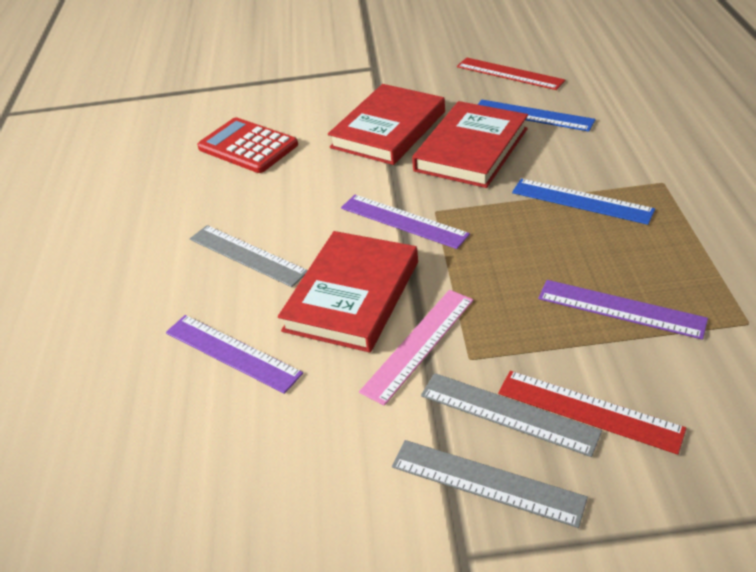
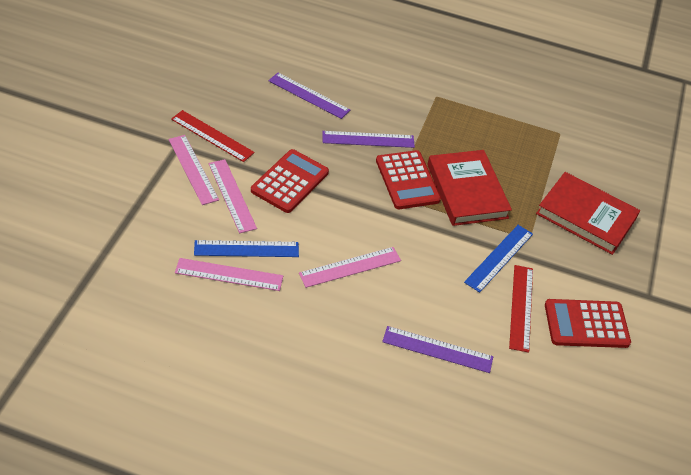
grey ruler: [190,225,308,287] [392,440,588,528] [421,373,602,457] = 3 -> none = 0
pink ruler: [359,290,473,406] = 1 -> [169,135,219,205] [175,258,283,291] [208,159,257,233] [299,247,401,288] = 4
red book: [278,231,418,353] [328,84,445,165] [412,101,528,188] = 3 -> [427,150,512,226] [536,172,640,255] = 2
red calculator: [197,117,298,173] = 1 -> [251,149,329,213] [376,150,441,209] [545,299,631,348] = 3

